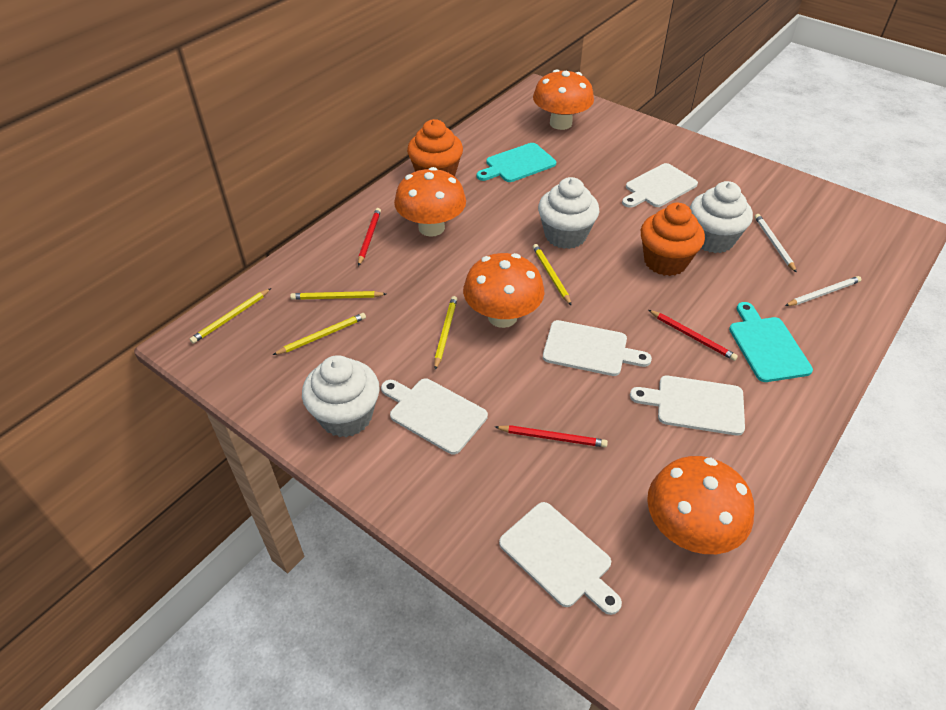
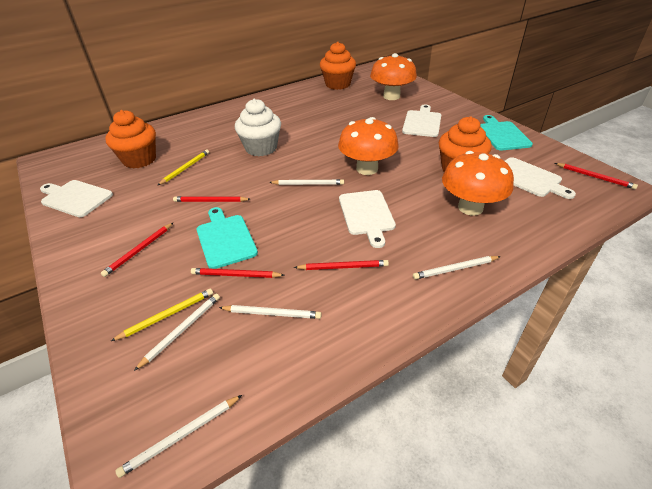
orange cupcake: [407,119,463,177] [641,203,705,276] = 2 -> [105,110,156,169] [320,42,356,90] [439,116,492,172] = 3
orange mushroom: [394,167,466,237] [463,253,545,328] [533,69,594,130] [647,456,754,554] = 4 -> [338,117,399,175] [370,53,417,100] [442,151,514,216] = 3
red pencil: [358,208,381,266] [495,425,608,447] [648,310,738,361] = 3 -> [101,222,174,277] [173,196,250,202] [191,268,285,278] [294,260,389,270] [555,163,638,189] = 5
white cupcake: [302,355,380,437] [538,177,599,249] [690,181,753,253] = 3 -> [235,99,281,157] = 1
white cutting board: [381,379,488,454] [499,502,622,615] [543,320,652,376] [622,163,698,208] [630,376,745,436] = 5 -> [40,180,113,217] [339,190,396,248] [402,104,441,137] [505,157,576,199] = 4
white pencil: [755,214,797,273] [785,276,862,306] = 2 -> [116,395,242,478] [134,294,220,371] [219,305,322,319] [269,179,344,185] [413,256,501,279] = 5
yellow pencil: [190,288,271,344] [273,313,366,355] [290,291,386,300] [434,296,457,370] [533,244,572,306] = 5 -> [111,288,213,341] [157,150,209,186] = 2

